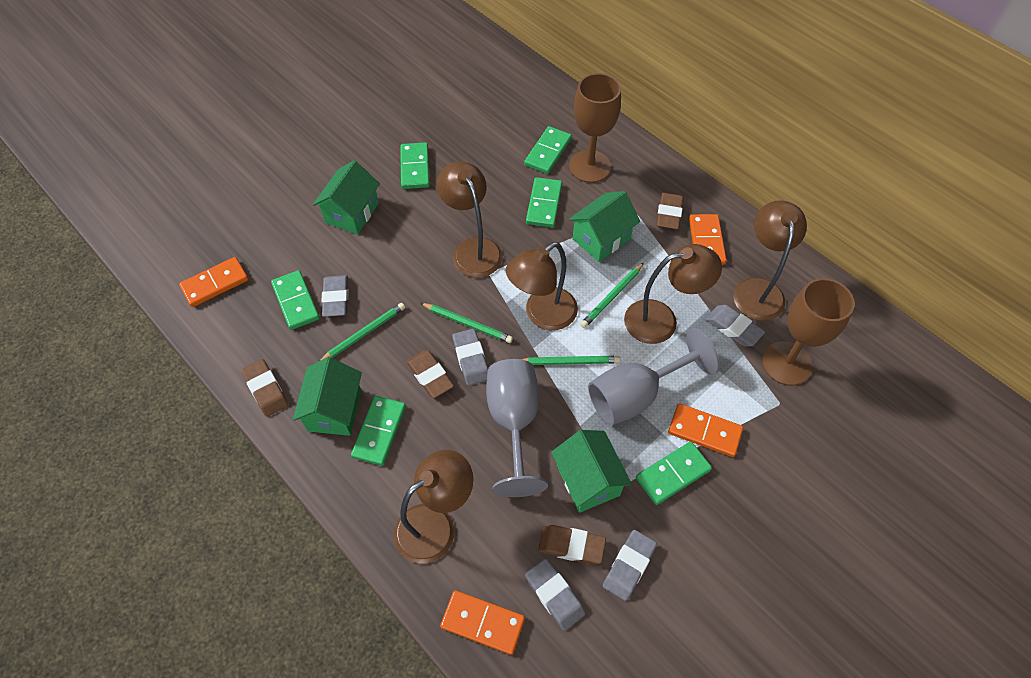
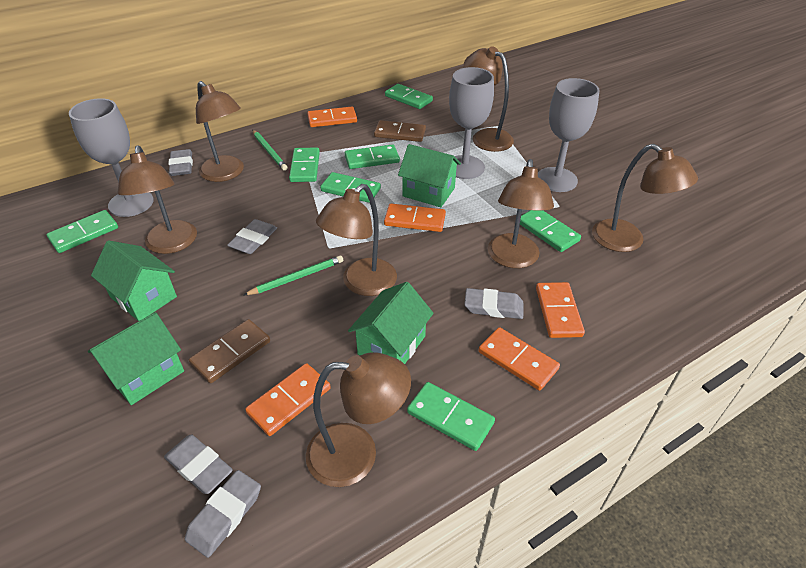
brown domino: none = 0 -> [189,319,270,383] [374,120,426,142] = 2
brown eraser: [241,359,288,417] [406,350,454,398] [538,525,606,564] [656,193,683,230] = 4 -> none = 0
brown goblet: [569,73,621,183] [762,278,855,386] = 2 -> none = 0
brown lamp: [394,450,473,563] [437,162,503,278] [506,242,578,330] [624,244,722,344] [733,200,807,321] = 5 -> [117,145,197,254] [196,81,244,182] [306,352,411,487] [316,184,397,296] [464,46,514,152] [488,159,554,268] [592,144,698,252] = 7
green domino: [271,270,320,330] [351,396,406,466] [400,142,430,189] [524,126,572,174] [526,177,562,228] [636,442,712,505] = 6 -> [47,210,118,253] [289,147,320,182] [320,172,381,203] [345,144,400,169] [385,84,433,109] [407,382,495,451] [520,210,581,252] = 7
green pencil: [319,303,405,361] [420,303,513,343] [521,356,620,365] [580,262,644,328] = 4 -> [244,255,343,295] [253,130,288,171] = 2
grey goblet: [486,359,548,497] [588,328,720,426] = 2 -> [69,98,154,217] [449,67,494,179] [538,78,599,192] = 3
orange domino: [179,257,248,307] [440,590,525,655] [668,403,743,457] [689,214,726,265] = 4 -> [245,363,331,436] [307,107,357,127] [384,204,446,232] [479,327,560,391] [536,282,585,338] = 5

